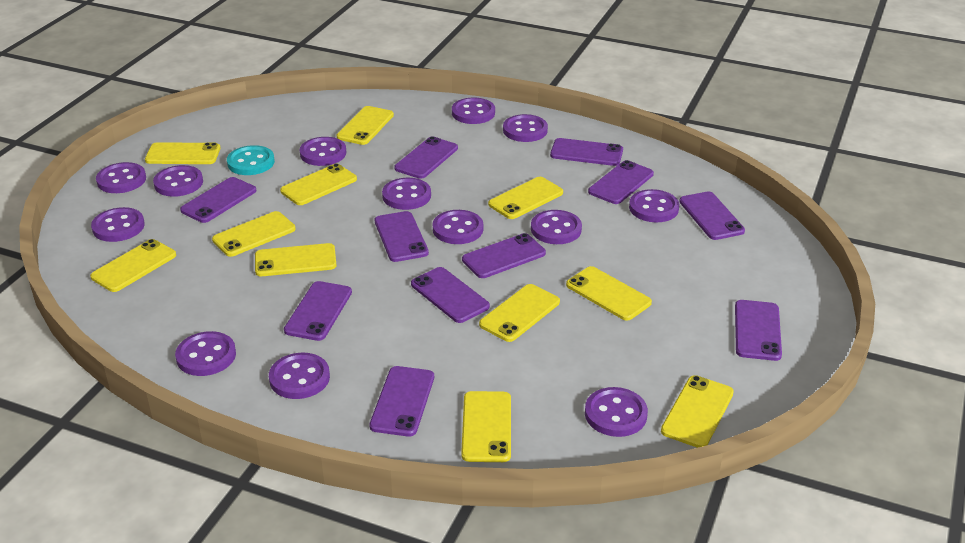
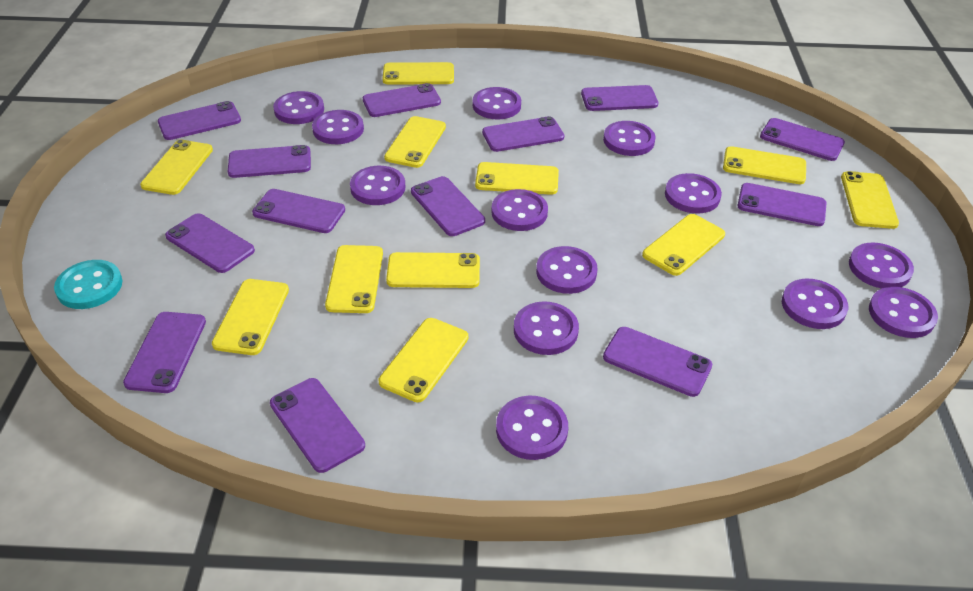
purple phone: [180,177,257,223] [284,281,352,341] [369,366,434,437] [375,211,429,262] [394,136,458,179] [411,267,490,323] [462,233,546,278] [550,138,623,166] [588,160,654,204] [679,191,745,240] [735,300,782,361] = 11 -> [123,312,206,393] [158,101,241,140] [165,213,255,273] [228,145,311,178] [252,189,345,233] [270,378,365,473] [363,83,441,117] [411,176,485,236] [482,116,564,152] [581,85,658,111] [603,327,712,397] [737,183,826,226] [760,118,845,161] = 13

